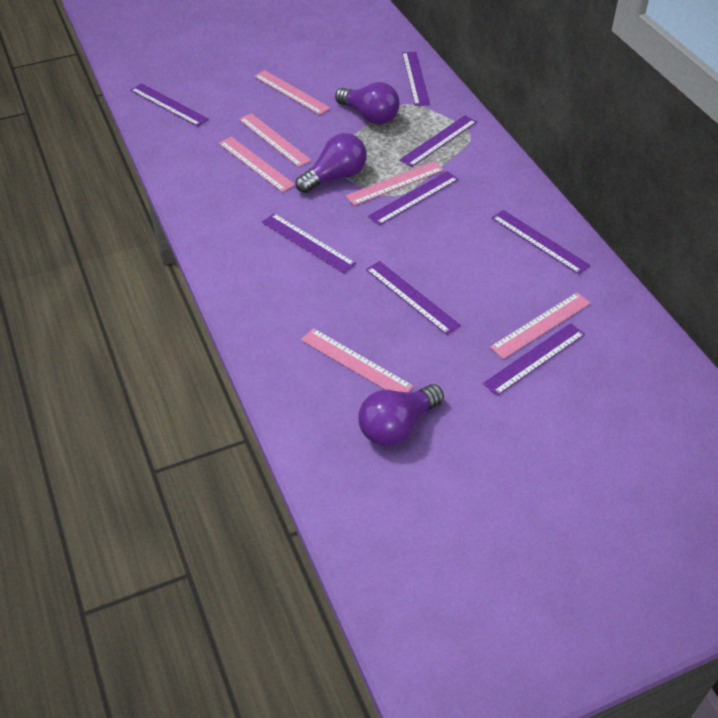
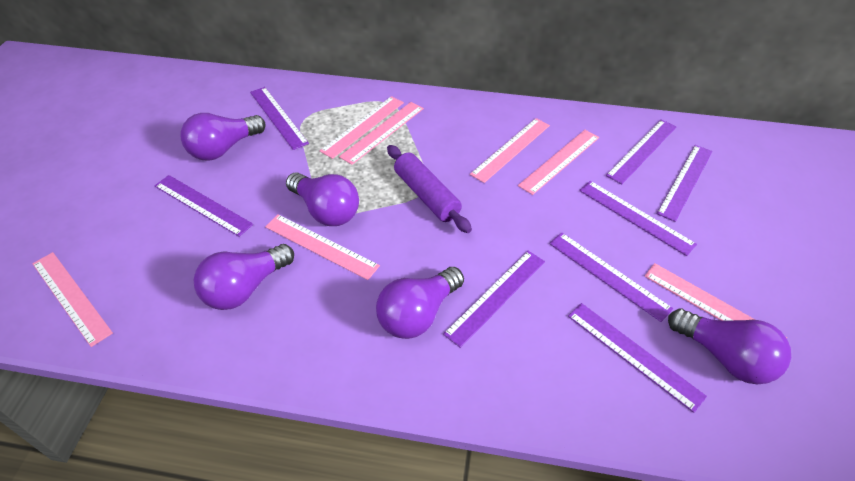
pink ruler: [219,137,295,192] [239,113,312,167] [254,70,331,115] [301,328,414,392] [345,161,444,206] [490,293,591,359] = 6 -> [32,252,113,347] [265,214,380,280] [320,96,404,159] [339,102,424,165] [470,118,550,183] [518,130,599,195] [645,263,787,338] = 7
purple light bulb: [296,133,367,193] [335,82,399,125] [358,384,444,446] = 3 -> [181,113,266,161] [194,244,294,310] [286,173,359,226] [376,267,464,339] [668,308,791,384] = 5
purple rolling pin: none = 0 -> [387,145,472,233] = 1

